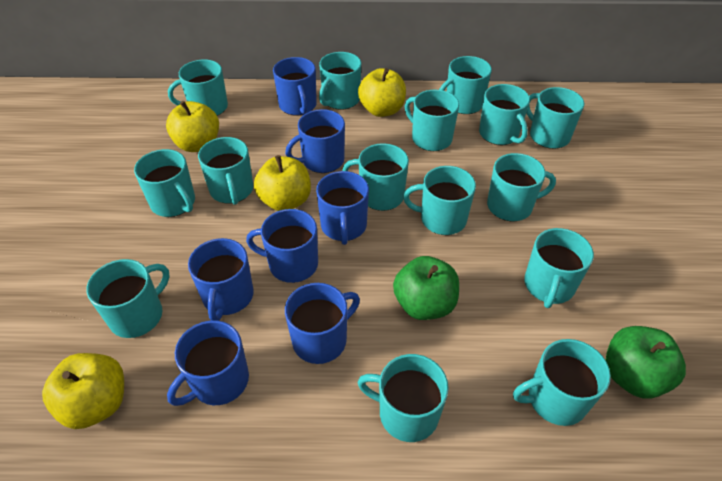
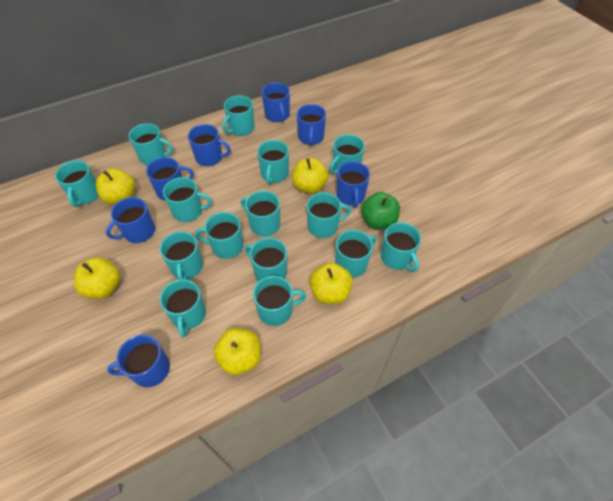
green apple: [393,256,459,320] [606,326,686,399] = 2 -> [361,192,400,229] = 1
yellow apple: [42,353,124,429] [166,101,219,152] [254,155,311,211] [358,68,406,117] = 4 -> [74,257,120,299] [96,169,136,205] [213,328,261,375] [292,158,329,194] [310,262,353,304] = 5

